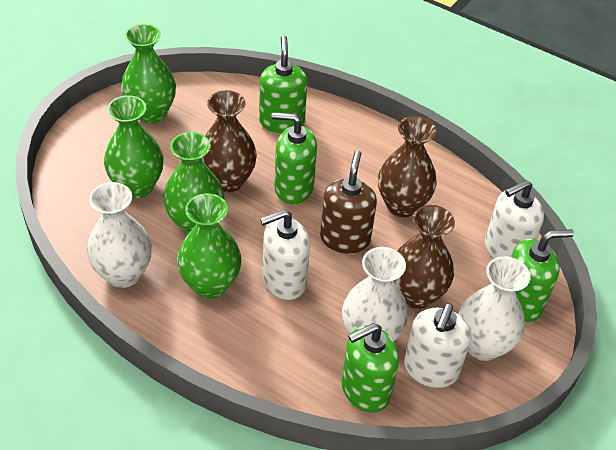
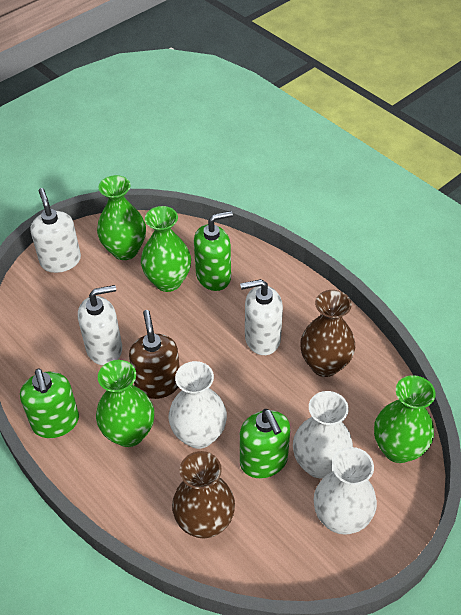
brown vase: [201,90,257,192] [378,116,437,217] [394,205,455,309] = 3 -> [172,451,235,539] [300,290,355,377] = 2
green soap dispenser: [259,36,307,133] [272,112,317,204] [342,323,399,413] [511,229,574,322] = 4 -> [20,368,79,438] [194,211,233,291] [240,409,290,478] = 3

